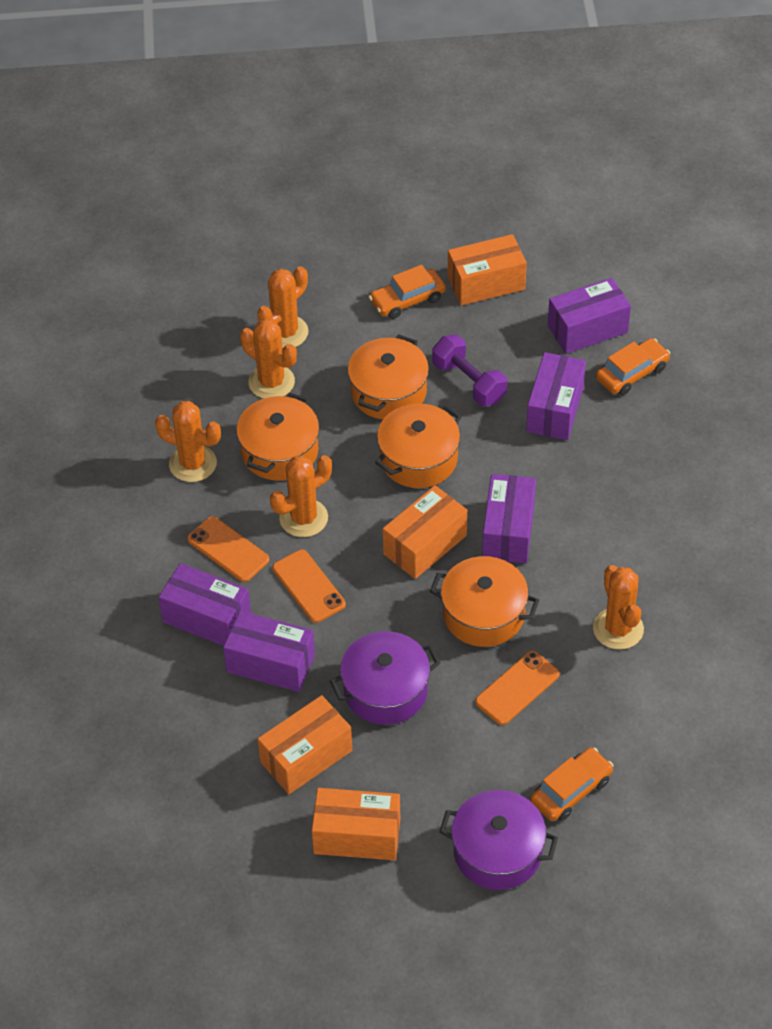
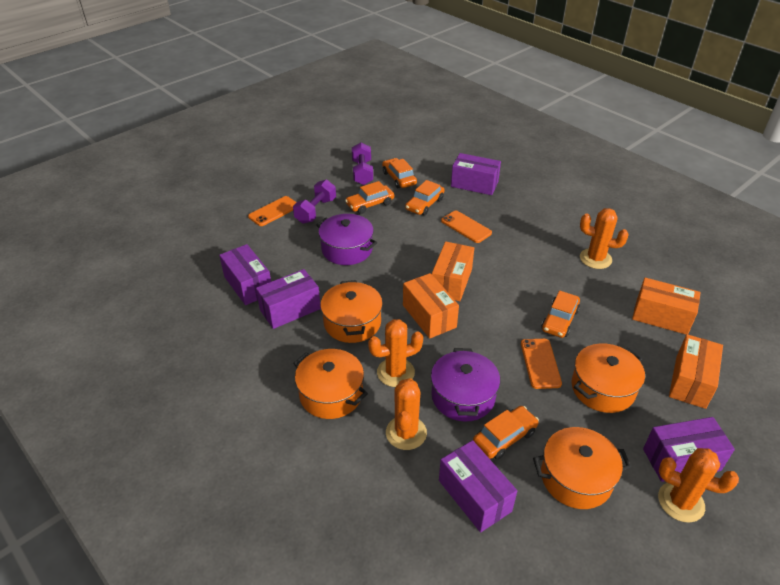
orange cactus: [155,401,221,482] [240,318,297,399] [257,266,308,349] [270,455,332,537] [593,565,644,650] = 5 -> [368,319,423,387] [386,378,427,450] [580,208,629,269] [658,448,739,522] = 4
orange car: [369,265,446,319] [530,748,613,821] [596,338,670,395] = 3 -> [345,181,394,214] [382,158,417,188] [405,180,445,215] [473,406,539,459] [541,291,580,338] = 5
purple dumbbell: [432,335,507,406] = 1 -> [293,179,336,224] [352,143,373,185] = 2

